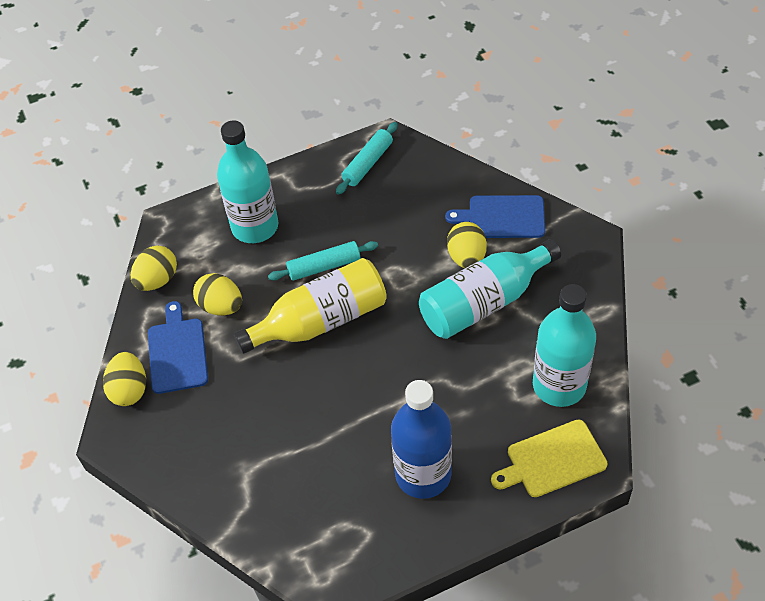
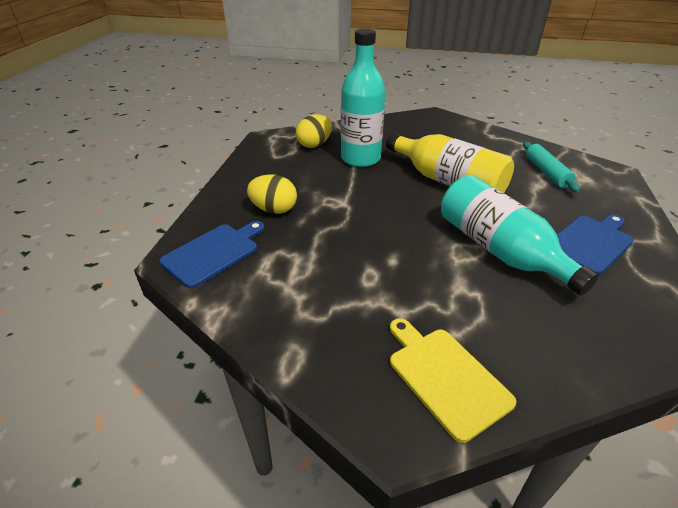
blue bottle: [391,380,452,499] = 1 -> none = 0
turquoise bottle: [217,120,278,243] [419,239,561,339] [533,284,596,407] = 3 -> [341,28,385,167] [441,175,599,296] = 2
turquoise rolling pin: [268,241,378,281] [336,122,398,195] = 2 -> [523,142,580,192] = 1
yellow egg: [103,352,146,406] [131,245,177,291] [193,273,242,316] [447,222,487,268] = 4 -> [247,174,297,214] [296,114,332,148] = 2

